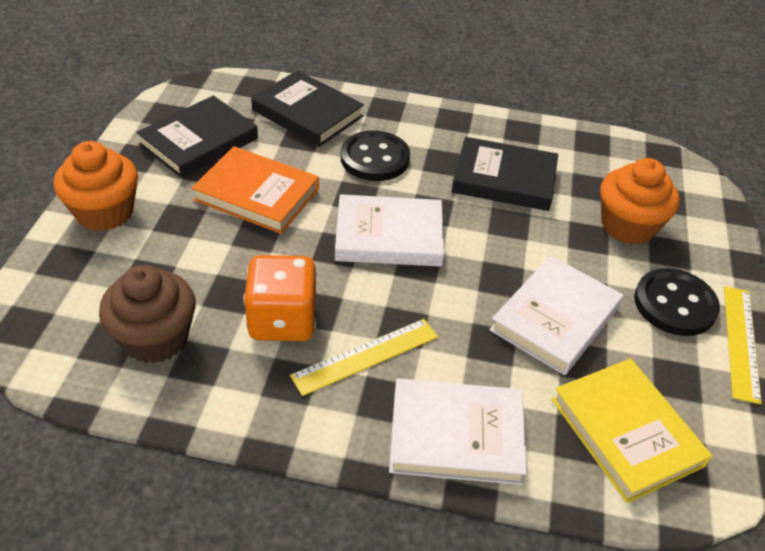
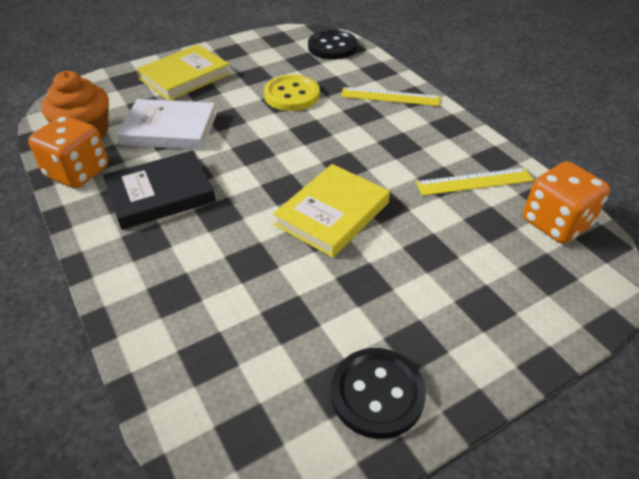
black book: [136,96,258,178] [251,70,364,147] [452,137,558,211] = 3 -> [103,151,216,230] = 1
brown cupcake: [99,265,196,363] = 1 -> none = 0
orange book: [192,146,319,234] = 1 -> none = 0
orange cupcake: [54,141,138,231] [600,158,680,244] = 2 -> [41,71,109,138] = 1
orange dice: [243,255,317,341] = 1 -> [28,115,108,188] [523,161,610,244] = 2
white book: [335,194,444,267] [389,378,527,485] [489,255,623,375] = 3 -> [117,99,216,150] = 1
yellow book: [552,358,712,503] = 1 -> [137,45,230,101] [273,164,390,258] = 2
yellow button: none = 0 -> [264,75,320,111] = 1

